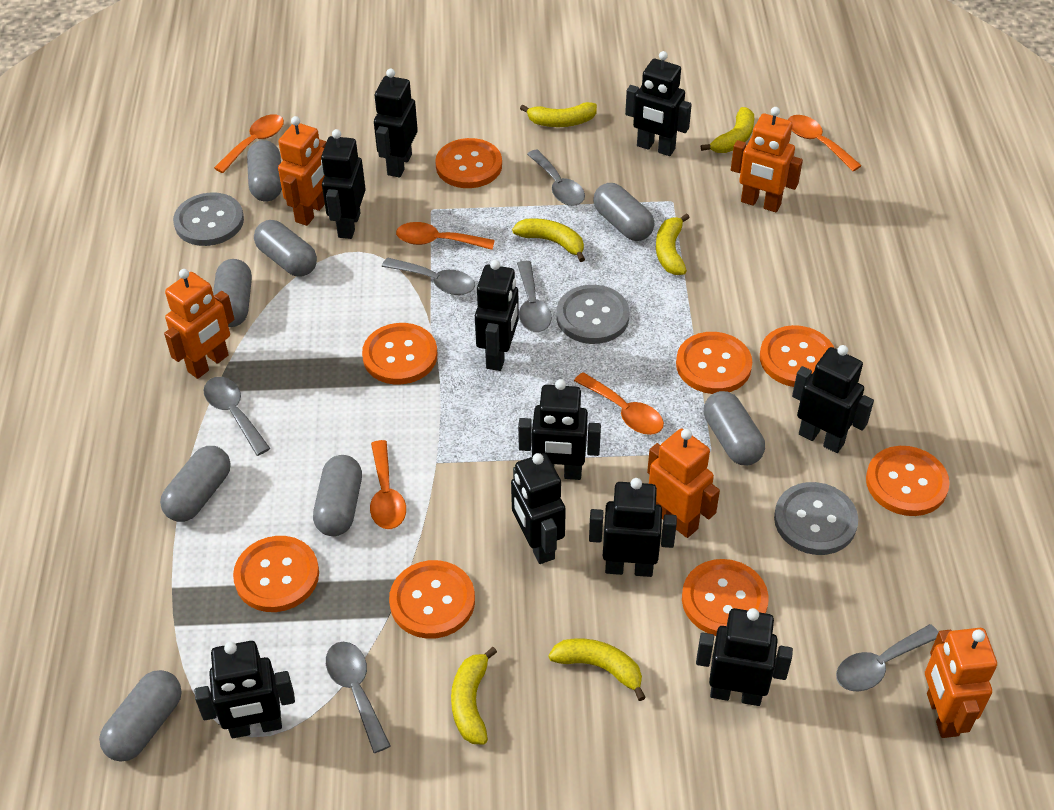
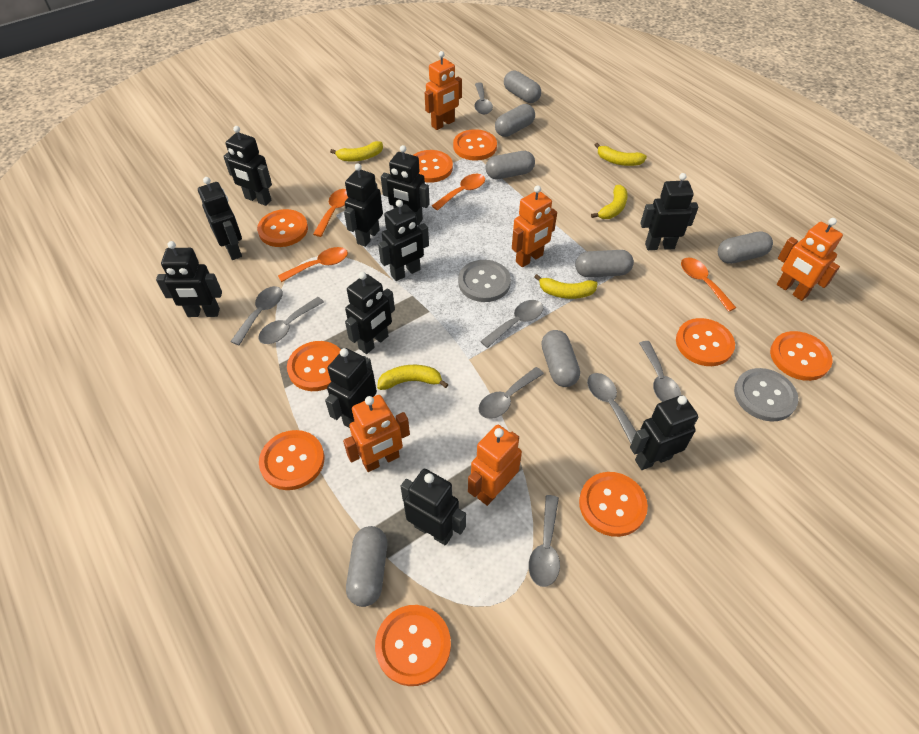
black robot: [194,641,295,738] [321,129,366,239] [374,69,418,177] [475,260,519,371] [511,453,566,564] [518,379,601,480] [589,478,677,577] [625,51,692,156] [696,608,793,706] [792,345,874,453] = 10 -> [156,241,222,317] [198,177,242,260] [223,126,272,206] [325,348,377,428] [344,163,383,247] [345,272,395,354] [378,200,429,281] [381,145,430,225] [400,469,466,546] [630,395,698,470] [640,173,699,250] = 11
grey button: [173,192,244,246] [556,285,630,344] [774,482,858,555] = 3 -> [458,260,511,302] [734,368,798,422] = 2
grey capsule: [99,670,182,761] [160,446,231,522] [213,259,252,327] [247,140,282,201] [254,220,317,277] [313,455,362,536] [593,183,654,241] [704,391,765,465] = 8 -> [346,526,387,607] [485,151,535,179] [495,104,535,137] [504,70,541,103] [541,330,580,387] [575,250,634,277] [718,231,773,264] = 7
grey spoon: [203,377,270,456] [326,642,390,753] [382,257,475,295] [517,261,552,332] [527,150,585,206] [836,624,938,692] = 6 -> [230,286,283,345] [258,297,324,344] [474,82,493,114] [478,367,544,419] [480,300,543,348] [528,495,560,587] [587,373,636,444] [639,341,681,402] = 8
orange button: [233,536,319,612] [362,323,437,385] [389,560,475,639] [435,138,502,188] [676,332,752,394] [682,559,769,636] [760,325,834,387] [866,446,950,516] = 8 -> [257,209,308,247] [259,430,324,490] [287,341,341,391] [375,605,451,686] [414,150,453,183] [453,129,497,161] [579,472,648,537] [676,318,735,366] [770,331,833,381] = 9
orange spoon: [214,114,284,173] [370,440,406,529] [396,222,495,250] [574,372,664,435] [788,115,862,171] = 5 -> [278,247,348,282] [313,189,349,237] [432,174,485,211] [681,258,736,312] = 4
yellow banana: [451,647,497,745] [512,218,585,262] [520,102,597,127] [548,639,646,701] [656,213,690,275] [701,107,754,153] = 6 -> [330,141,383,161] [377,365,449,390] [534,274,598,299] [591,185,628,219] [595,143,647,166] = 5

